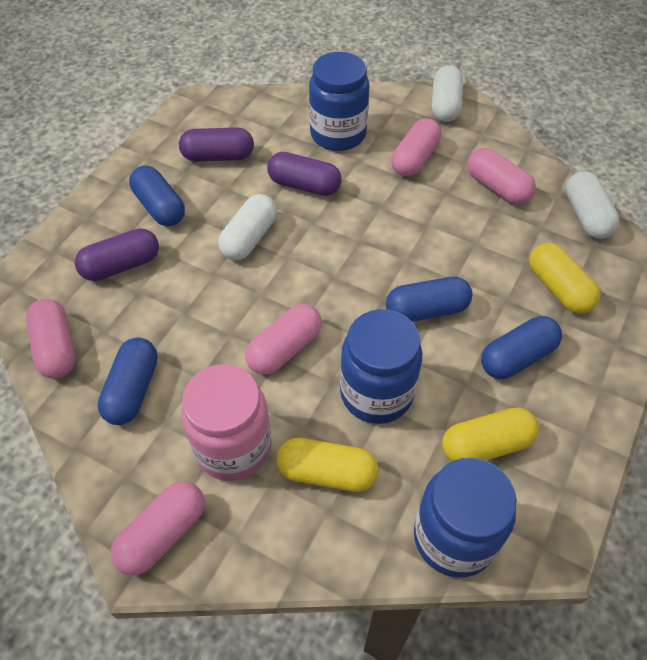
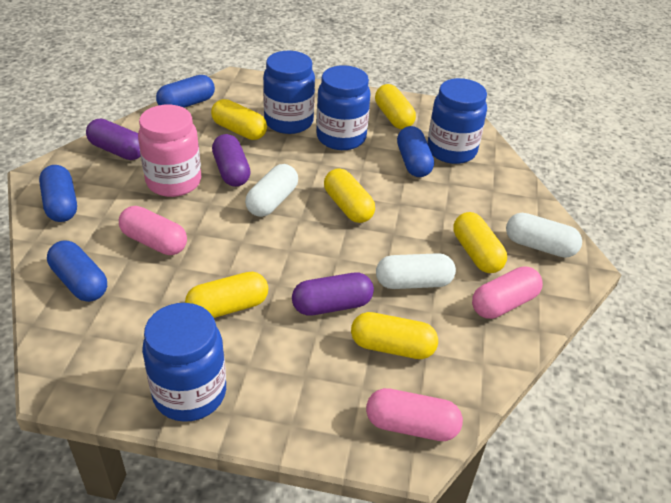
blue jar: [309,52,370,151] [340,309,422,424] [414,458,517,577] = 3 -> [142,303,226,422] [263,51,315,134] [316,65,371,150] [427,78,487,164] = 4
pink capsule: [26,299,75,379] [111,481,204,576] [245,304,322,375] [391,118,441,177] [467,148,536,205] = 5 -> [119,206,187,255] [366,388,463,441] [472,266,543,319] = 3
yellow capsule: [277,438,378,492] [442,407,539,461] [529,243,600,314] = 3 -> [185,272,268,318] [211,99,267,140] [324,168,375,223] [351,312,438,359] [375,84,416,129] [453,212,507,273] = 6

